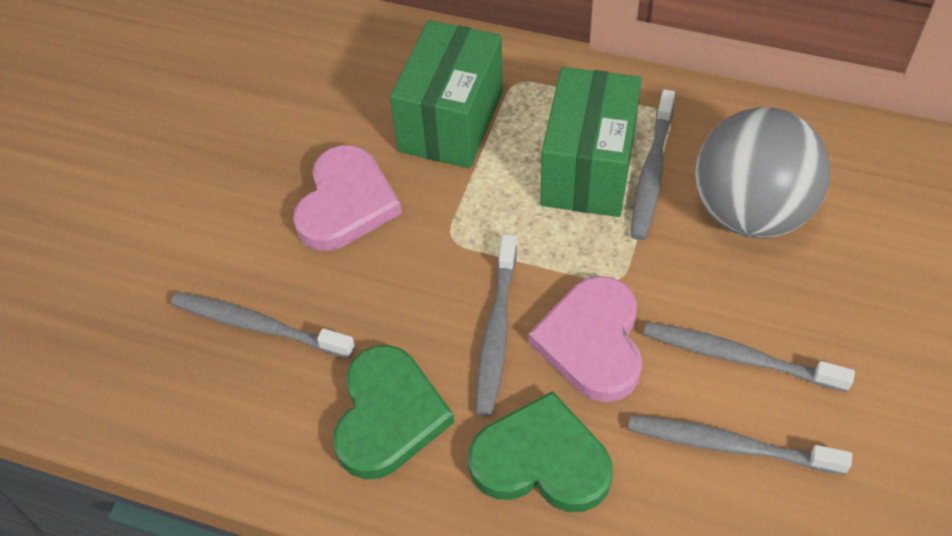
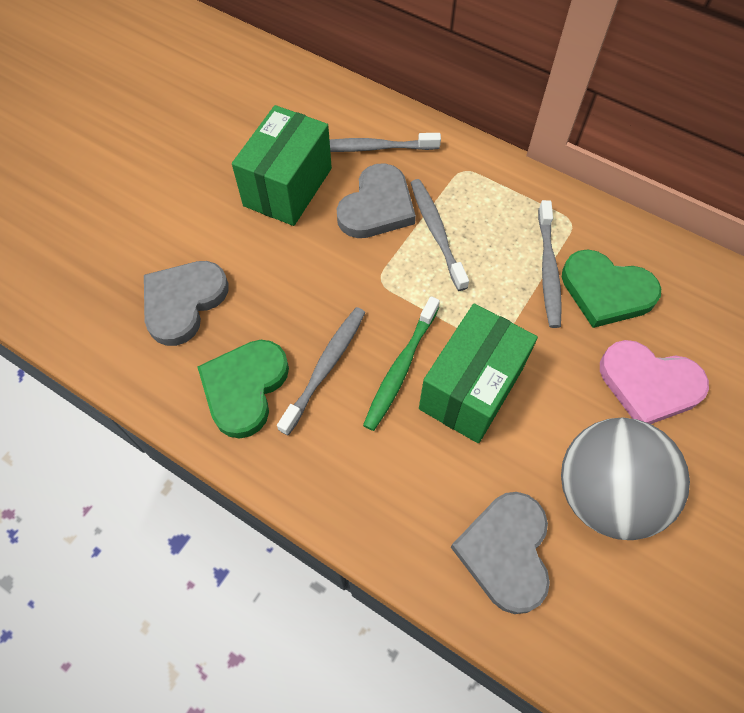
green toothbrush: none = 0 -> [363,296,440,431] = 1
grey heart: none = 0 -> [144,261,229,346] [337,163,416,238] [451,492,550,614] = 3
grey toothbrush: [171,292,355,359] [476,234,517,417] [628,415,852,475] [631,89,675,240] [643,322,855,392] = 5 -> [277,307,366,435] [330,133,441,152] [411,179,469,291] [538,200,562,328] = 4
pink heart: [293,145,402,251] [529,276,643,402] = 2 -> [600,340,709,424] = 1

